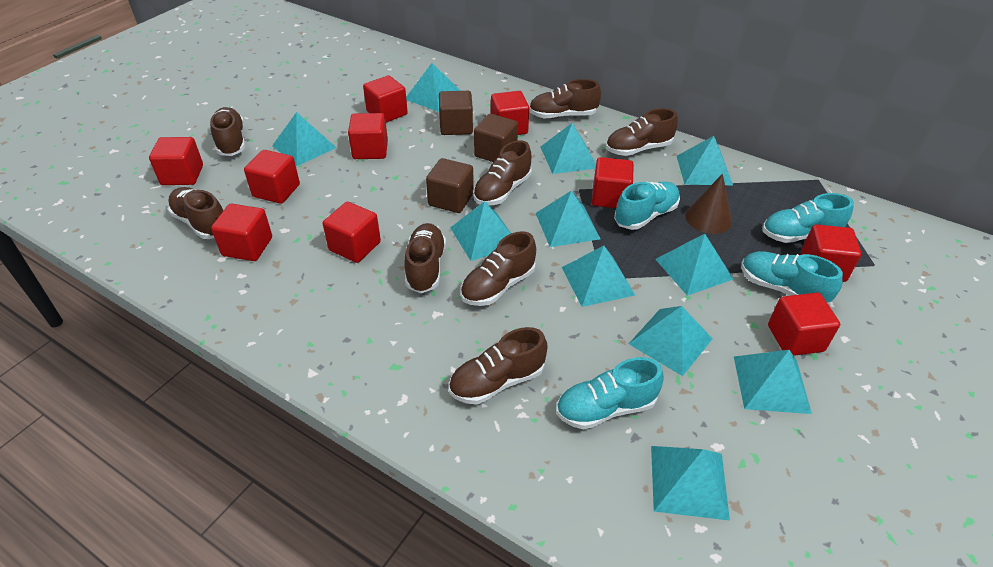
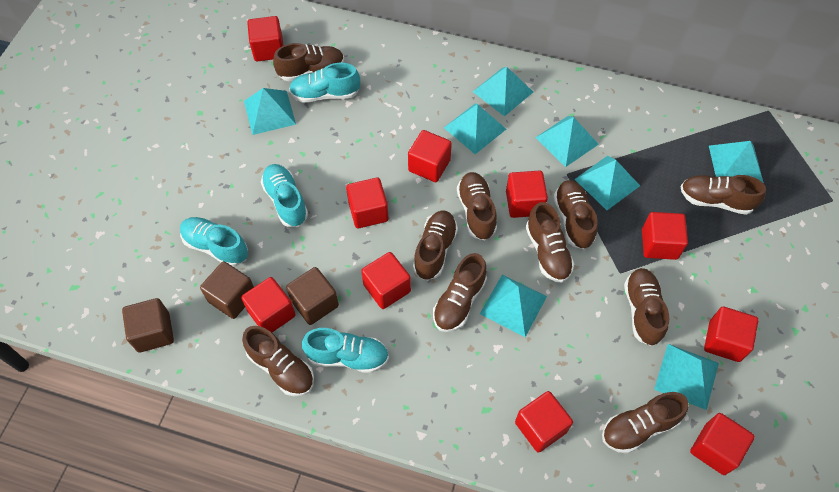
brown cone: [685,174,732,234] = 1 -> none = 0
brown shoe: [167,187,223,239] [210,107,245,156] [404,223,446,293] [449,327,548,405] [460,231,536,306] [473,140,532,205] [529,79,601,119] [606,108,678,156] = 8 -> [242,326,314,396] [273,43,344,81] [413,211,458,280] [433,253,487,332] [457,172,497,240] [526,202,574,283] [553,180,598,249] [602,392,688,454] [624,268,669,346] [681,175,766,215] = 10
turquoise pyramid: [272,112,337,166] [406,63,460,112] [450,201,511,261] [536,190,600,247] [540,123,596,174] [562,246,635,307] [629,306,713,376] [651,446,730,521] [655,234,733,296] [677,136,733,185] [734,350,812,414] = 11 -> [244,88,296,135] [444,104,506,154] [473,67,533,116] [480,274,547,337] [535,116,599,167] [574,156,640,210] [654,344,719,410] [709,141,764,183] = 8

